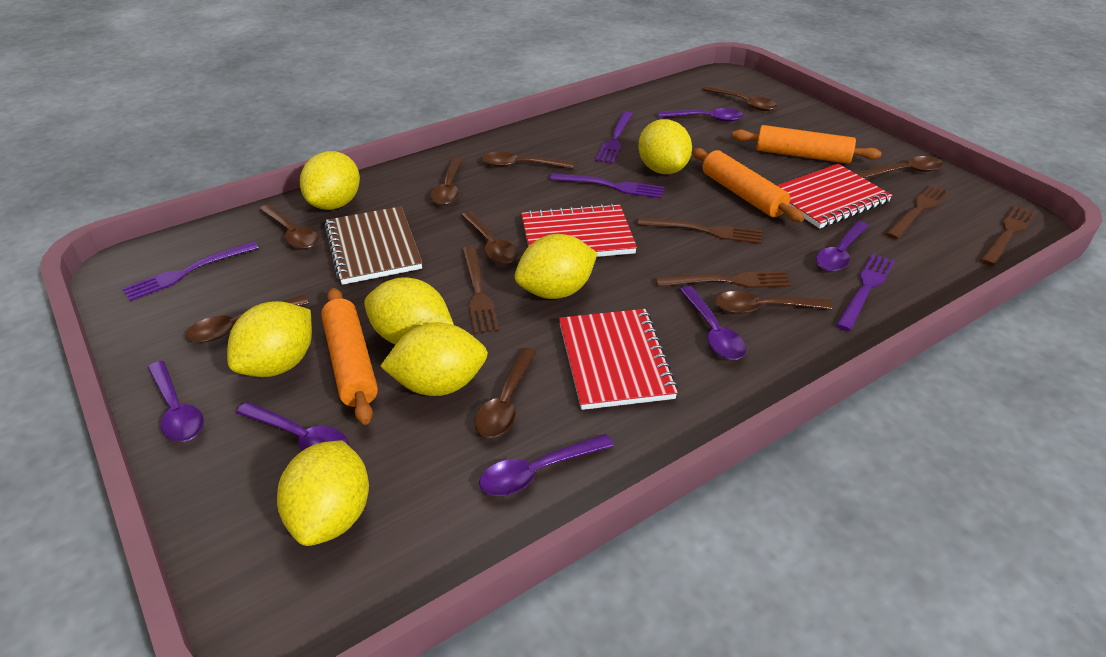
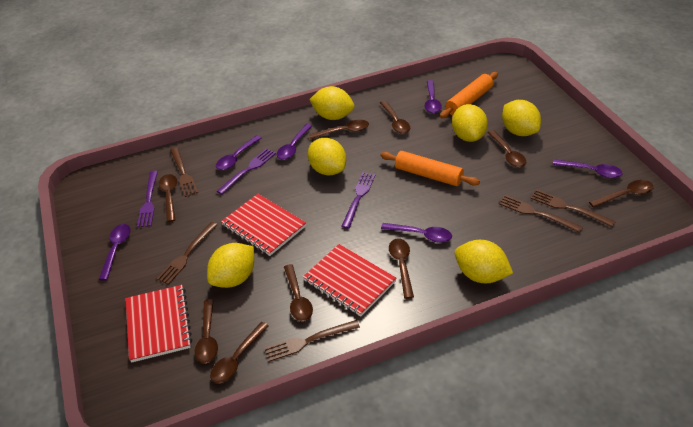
brown notebook: [324,206,422,285] = 1 -> none = 0
orange rolling pin: [321,288,378,425] [692,148,804,222] [732,125,882,164] = 3 -> [380,151,480,186] [440,72,498,118] = 2
purple fork: [122,241,259,301] [550,173,664,198] [595,111,633,164] [836,254,895,331] = 4 -> [137,171,158,227] [217,148,276,194] [341,172,375,229] = 3
yellow lemon: [227,301,312,377] [277,441,369,546] [300,151,360,210] [364,277,454,345] [380,322,488,396] [515,234,598,299] [638,119,692,174] = 7 -> [207,243,254,288] [308,138,346,176] [309,86,355,120] [452,104,488,142] [455,240,513,283] [502,100,541,136] = 6

